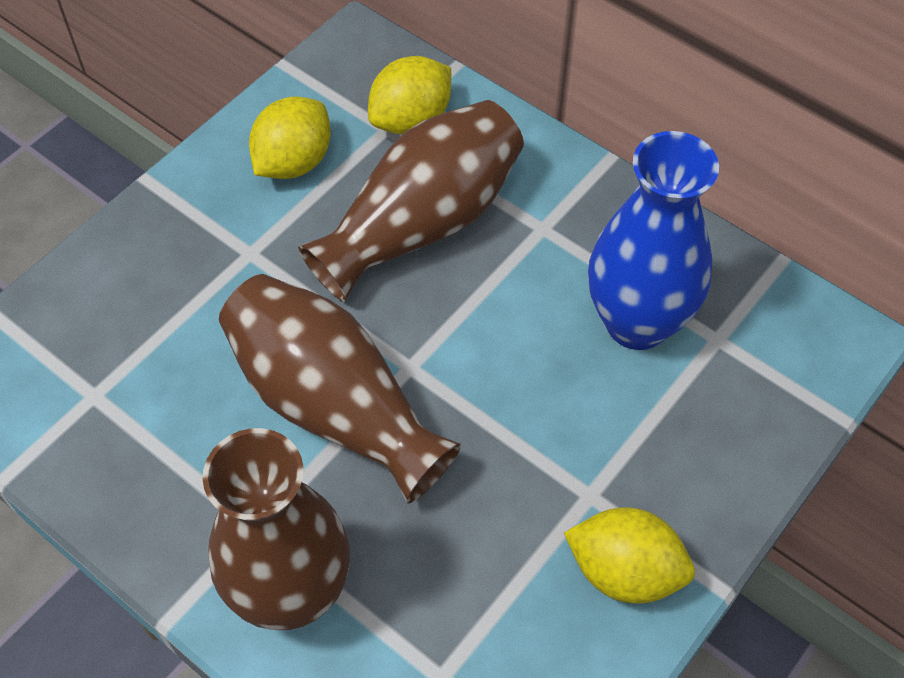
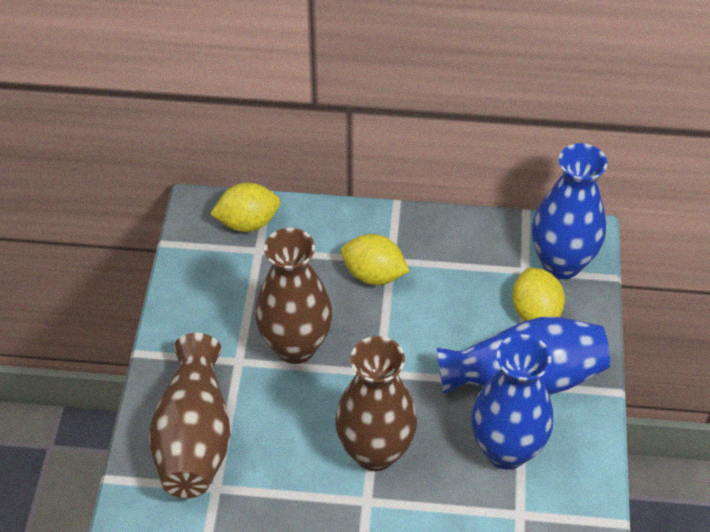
blue vase: [588,131,719,350] = 1 -> [437,317,610,394] [471,334,553,470] [532,143,608,279] = 3

